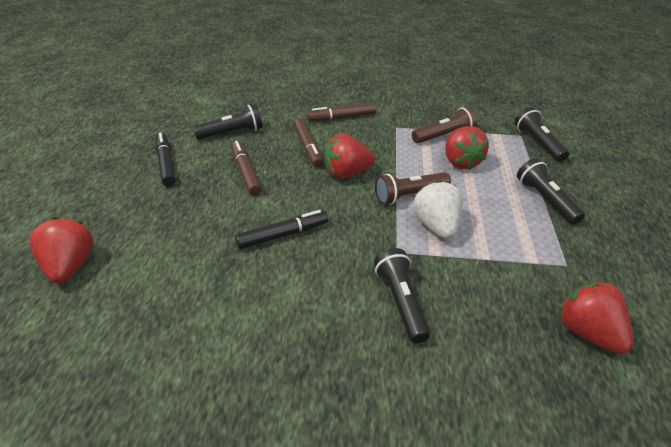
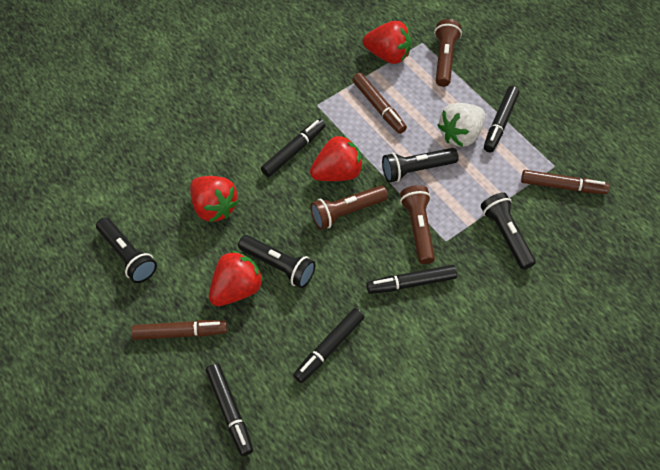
black marker: [156,132,176,186] [235,210,328,249] = 2 -> [206,363,253,456] [261,118,326,177] [293,308,364,383] [366,265,457,294] [484,86,519,152] = 5
brown flashlight: [375,172,451,205] [412,107,477,143] = 2 -> [311,185,388,230] [400,185,435,264] [434,19,462,87] = 3

